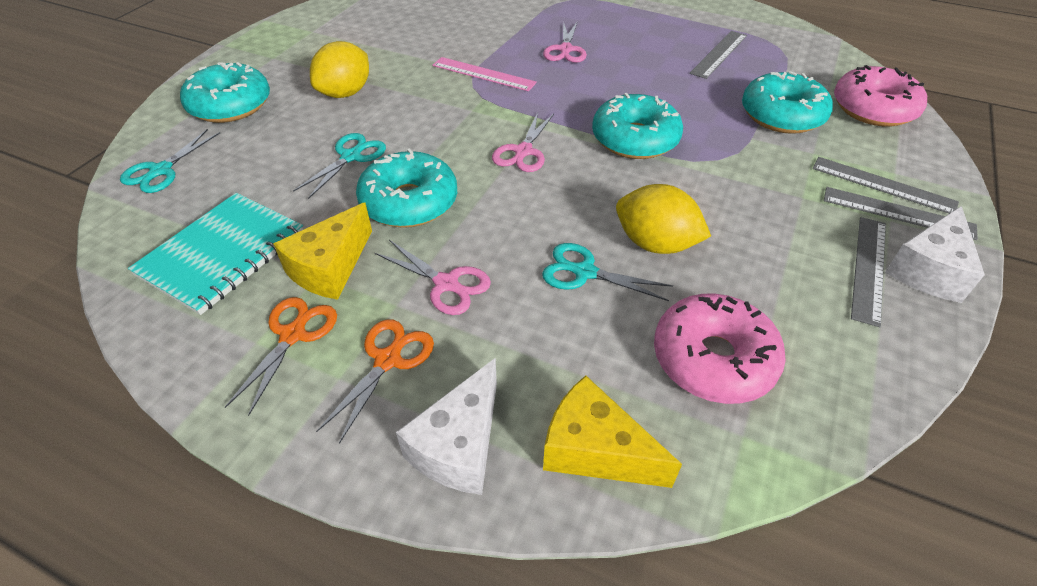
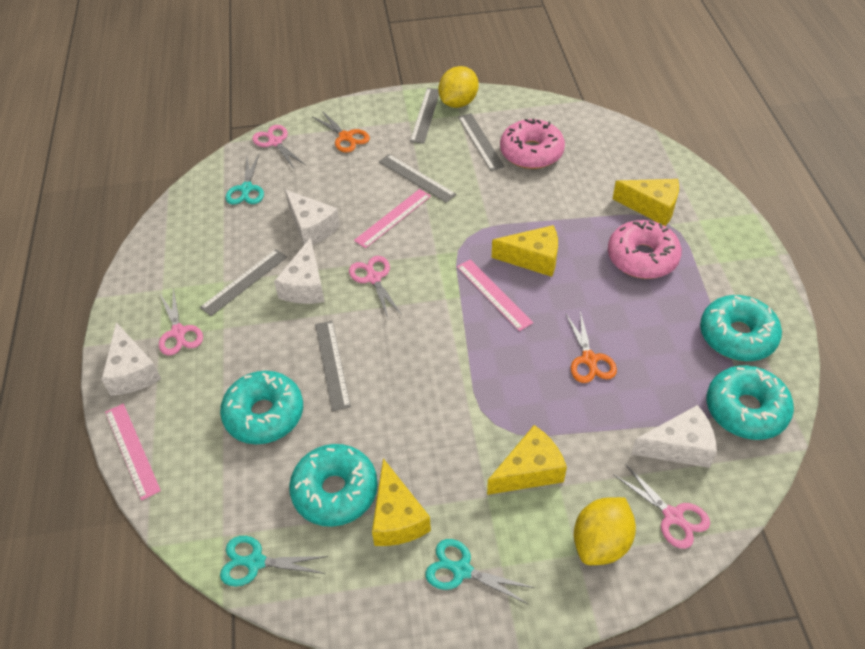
grey ruler: [690,31,747,79] [812,157,959,214] [824,187,978,240] [851,217,886,327] = 4 -> [200,249,287,316] [315,321,351,411] [379,154,456,203] [410,88,439,144] [458,113,505,171] = 5
pink ruler: [432,57,537,91] = 1 -> [105,404,161,500] [354,189,431,248] [457,259,533,331] = 3
pink scissors: [375,240,491,315] [492,112,554,172] [543,21,587,63] = 3 -> [159,288,203,355] [252,125,305,169] [349,256,402,318] [614,464,710,549] = 4
turquoise notebook: [128,193,303,315] = 1 -> none = 0
white cheese: [396,358,497,495] [885,206,985,303] = 2 -> [101,322,161,396] [274,238,325,304] [285,189,340,245] [631,405,717,468] = 4
yellow cheese: [273,202,372,300] [543,375,682,488] = 2 -> [372,458,431,546] [487,425,567,495] [492,225,558,277] [613,179,679,226] = 4

